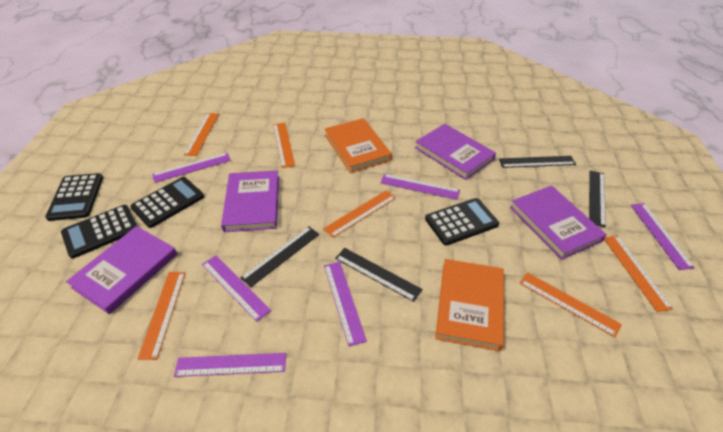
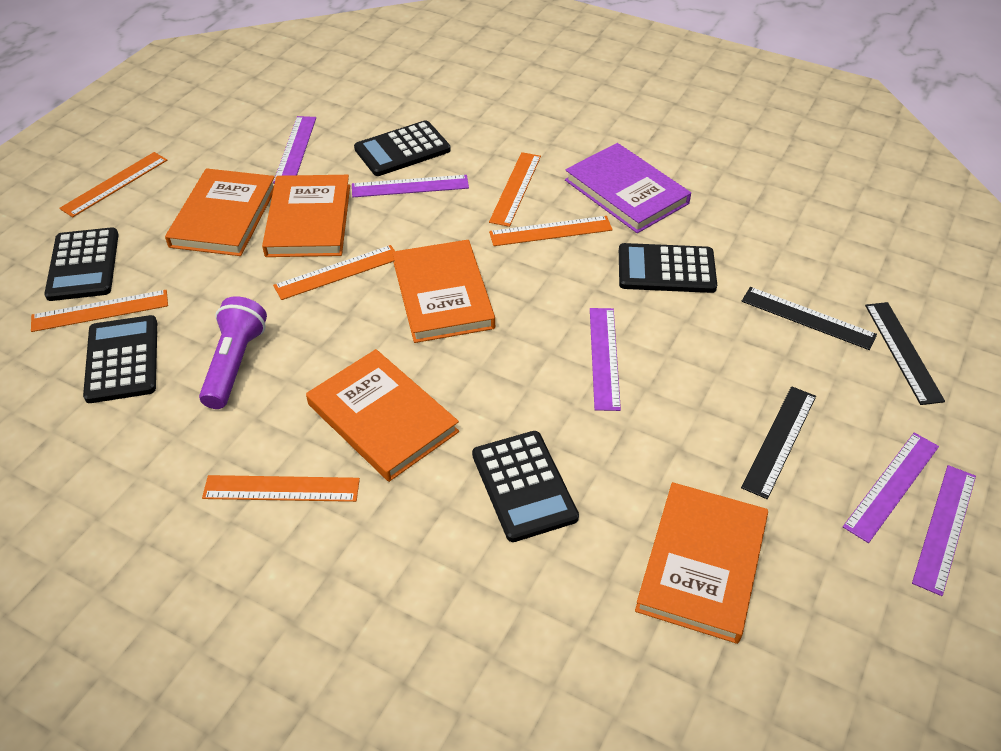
black calculator: [45,173,103,221] [61,205,137,259] [130,177,204,228] [425,198,499,246] = 4 -> [44,227,119,301] [83,315,157,403] [354,120,451,176] [472,431,579,542] [619,243,717,293] = 5
black ruler: [240,226,319,287] [335,248,422,302] [499,156,576,168] [589,171,606,227] = 4 -> [741,386,816,499] [742,287,877,350] [865,302,945,405] = 3
orange book: [325,118,392,173] [435,259,504,351] = 2 -> [165,168,274,256] [262,175,350,257] [306,349,459,482] [392,240,495,343] [635,482,768,644] = 5
purple book: [66,226,177,314] [221,170,279,232] [415,124,496,180] [510,185,607,260] = 4 -> [565,143,691,233] = 1
purple flashlight: none = 0 -> [199,296,267,409] = 1
purple ruler: [152,153,231,183] [174,353,286,377] [202,255,271,322] [324,262,367,346] [380,174,460,200] [631,203,695,270] = 6 -> [273,116,316,184] [352,175,469,197] [590,308,621,411] [843,433,939,543] [912,465,976,596] = 5

